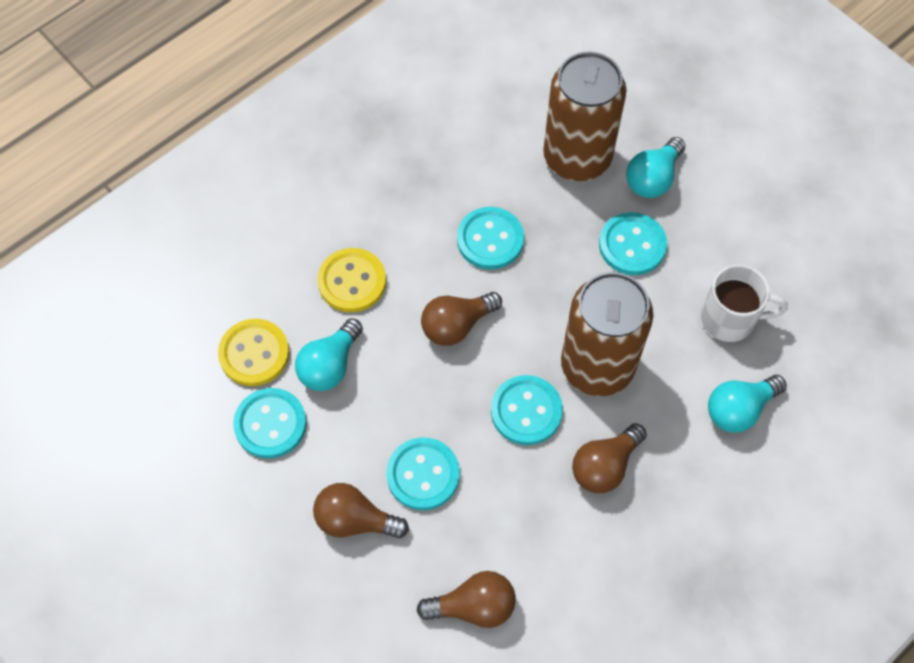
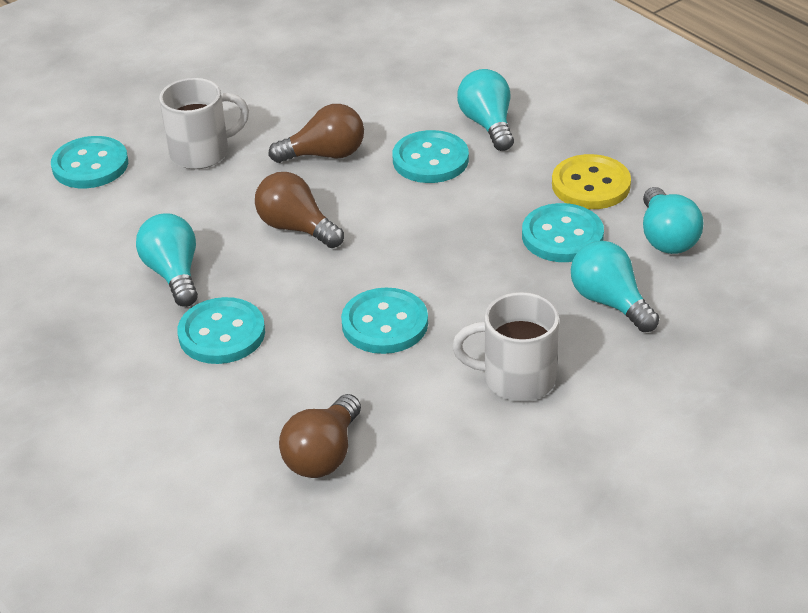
brown can: [543,52,626,181] [561,272,653,396] = 2 -> none = 0
brown light bulb: [313,483,409,538] [417,571,516,628] [421,292,502,346] [572,423,647,493] = 4 -> [255,172,344,248] [268,104,364,163] [279,394,361,478] = 3
turquoise light bulb: [295,318,363,391] [626,137,685,198] [708,375,787,433] = 3 -> [136,213,198,307] [457,69,514,151] [571,241,659,332] [643,187,703,254] = 4
white mug: [701,264,788,342] = 1 -> [159,78,249,169] [452,292,559,402] = 2
yellow button: [218,319,289,386] [317,248,386,312] = 2 -> [552,154,631,209] = 1

